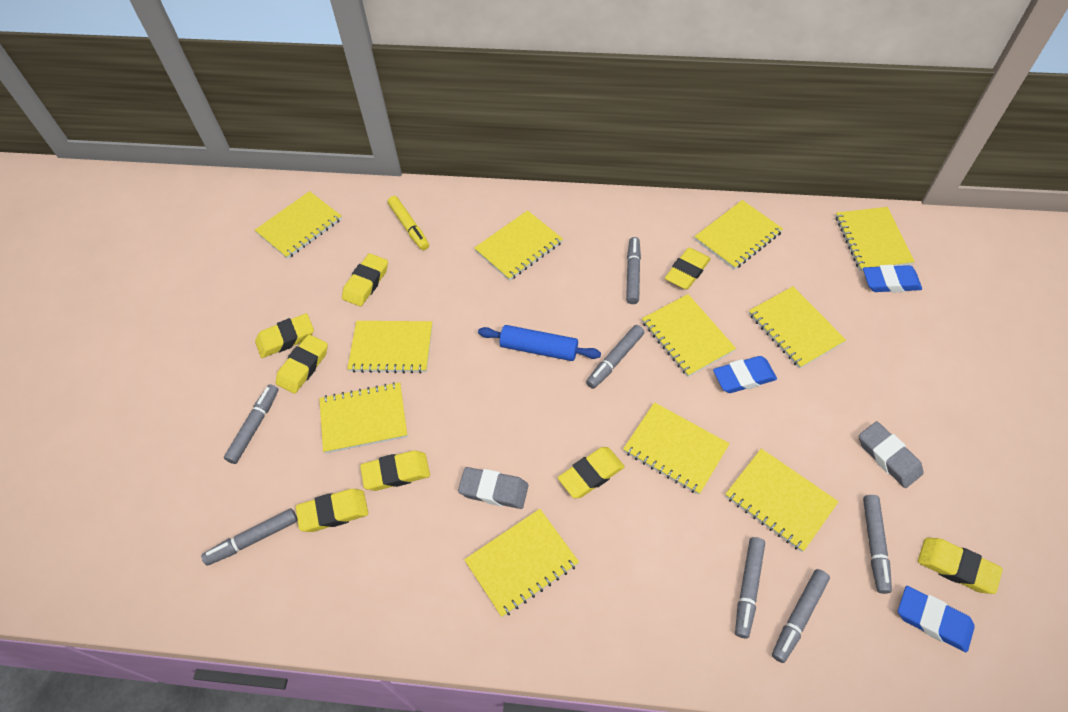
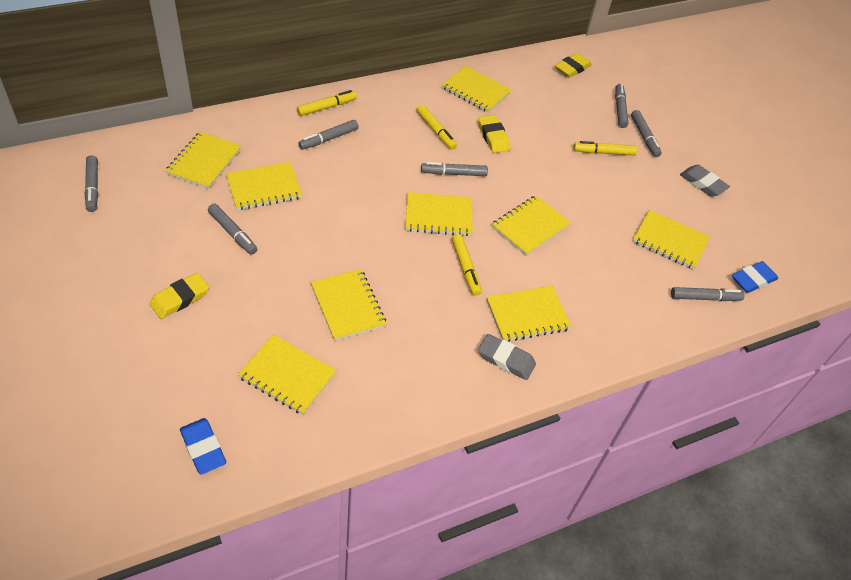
blue eraser: [713,356,777,393] [863,265,922,292] [898,586,975,652] = 3 -> [180,418,226,475] [732,261,778,293] = 2
blue rolling pin: [478,325,601,361] = 1 -> none = 0
yellow eraser: [255,313,314,358] [276,335,328,394] [296,489,368,532] [342,253,388,306] [360,451,430,491] [558,447,625,498] [665,248,711,290] [918,538,1003,594] = 8 -> [149,273,209,319] [478,115,510,153] [555,53,592,78] = 3
yellow marker: [388,196,429,250] = 1 -> [297,90,357,116] [417,105,457,150] [452,234,482,296] [573,141,637,156] = 4
yellow notebook: [255,191,342,259] [319,382,408,453] [347,321,432,374] [464,509,579,617] [474,210,563,281] [623,402,730,495] [642,294,736,377] [694,200,783,270] [725,449,839,552] [749,286,846,369] [836,207,915,271] = 11 -> [165,132,242,189] [226,162,302,210] [238,335,337,415] [311,269,386,341] [405,192,473,236] [442,66,512,113] [487,286,572,342] [492,195,571,256] [632,210,710,270] = 9

